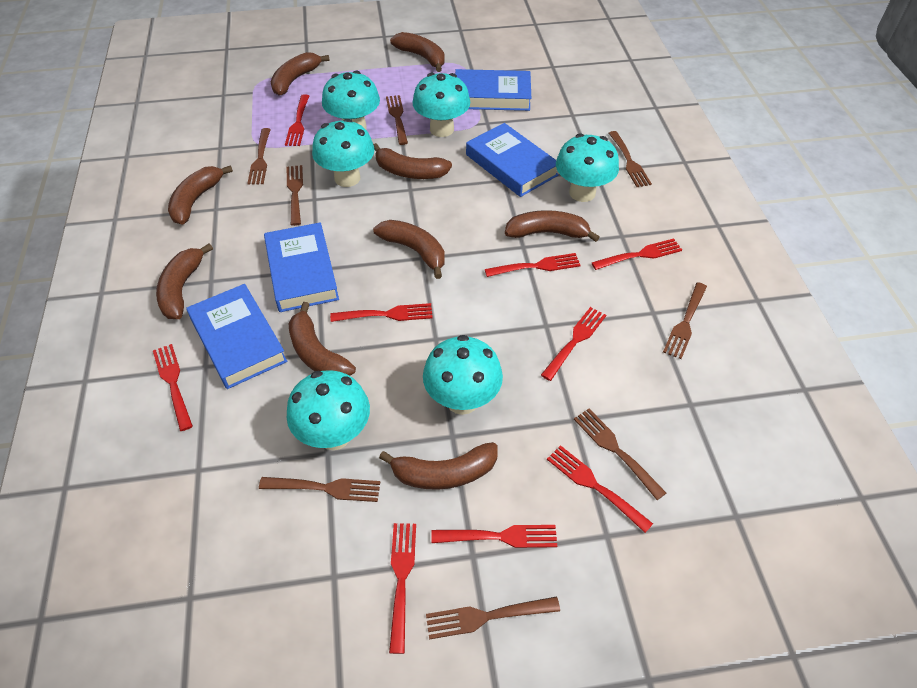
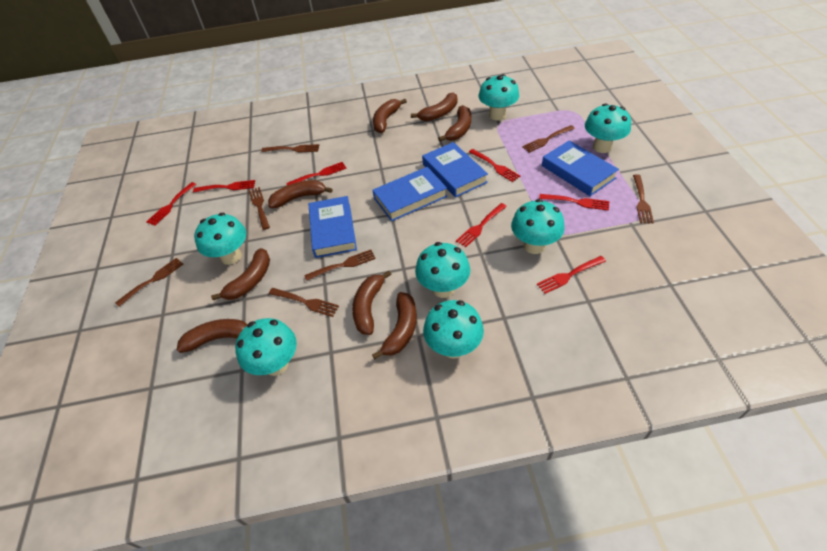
brown banana: [156,243,213,319] [168,165,233,225] [271,52,330,96] [289,302,356,376] [373,143,452,179] [373,220,445,279] [379,442,498,490] [390,32,445,72] [505,210,600,242] = 9 -> [177,319,248,353] [211,248,270,300] [268,180,333,208] [352,270,391,335] [372,292,417,360] [373,99,407,133] [411,93,457,121] [438,105,471,141] = 8
brown fork: [247,128,271,185] [259,477,380,502] [287,165,303,226] [386,95,408,145] [426,597,560,639] [574,409,666,500] [609,131,652,187] [663,282,707,359] = 8 -> [115,258,183,307] [248,187,270,230] [262,144,319,153] [269,288,339,317] [304,250,376,281] [522,125,575,153] [633,174,654,224] = 7
red fork: [153,344,193,431] [285,94,309,146] [330,303,433,322] [389,523,416,654] [431,525,557,548] [485,253,581,277] [541,307,606,381] [547,445,653,533] [592,238,682,270] = 9 -> [146,182,196,226] [193,180,255,193] [286,162,347,185] [456,203,507,247] [469,149,520,182] [537,256,606,294] [539,194,609,211] = 7
turquoise mushroom: [287,370,370,450] [312,119,375,187] [322,71,380,129] [412,73,470,137] [423,335,503,415] [556,133,619,202] = 6 -> [194,213,246,265] [235,318,297,376] [415,242,470,298] [423,300,484,359] [478,74,519,120] [511,199,565,254] [585,103,631,153] = 7

